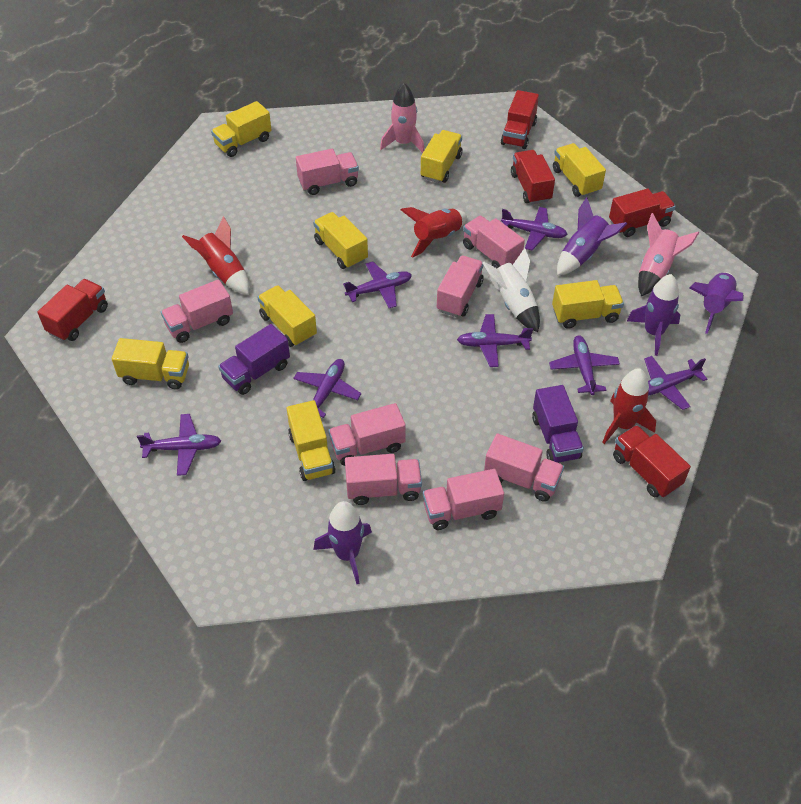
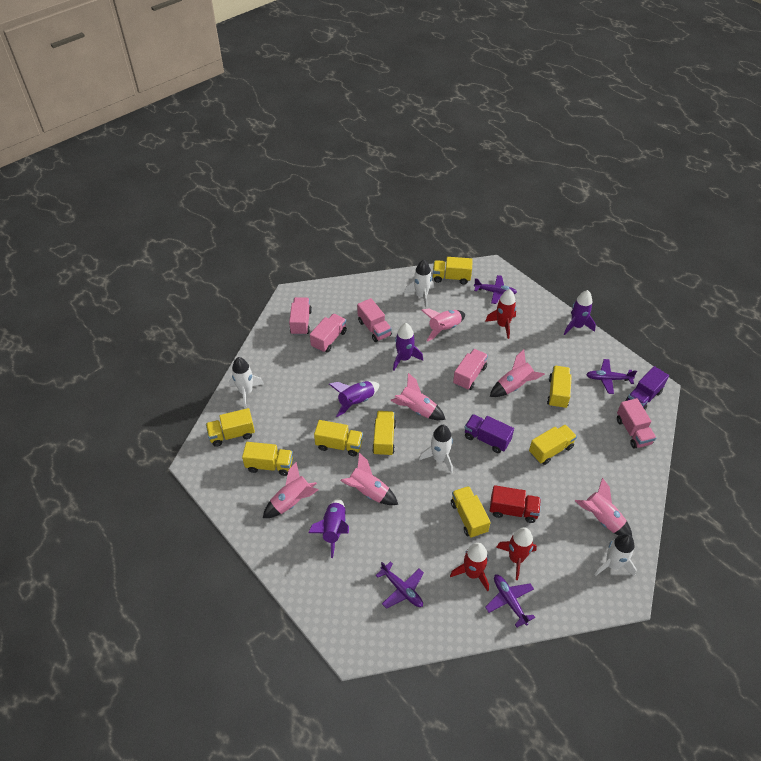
pink rocket: [380,83,424,153] [638,213,699,296] = 2 -> [263,462,318,518] [340,453,398,505] [390,373,446,420] [421,309,465,342] [490,349,545,397] [575,478,632,536] = 6
pink truck: [161,279,233,343] [296,149,359,195] [328,403,406,466] [345,454,422,505] [423,469,504,530] [437,256,483,317] [463,216,525,268] [484,434,564,502] = 8 -> [289,297,312,335] [310,314,347,353] [357,298,392,342] [453,349,488,390] [617,398,656,449] = 5
purple plane: [137,414,221,476] [293,359,361,418] [343,261,412,308] [457,314,533,367] [501,207,568,251] [549,335,620,395] [644,356,707,410] = 7 -> [375,561,424,609] [474,275,517,304] [485,575,535,627] [586,359,637,394] = 4
red truck: [37,279,108,341] [501,90,539,149] [511,150,555,204] [609,188,676,237] [613,425,691,498] = 5 -> [490,485,541,523] = 1
white rocket: [482,248,540,332] = 1 -> [229,357,264,408] [405,260,434,309] [419,425,453,474] [594,534,637,577] = 4

